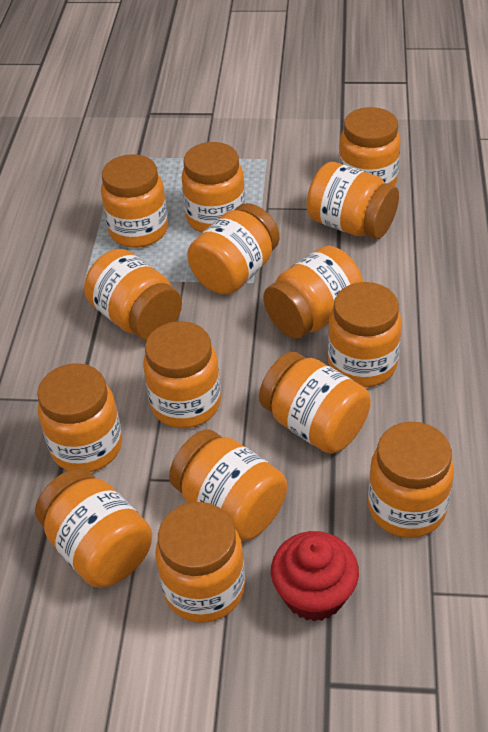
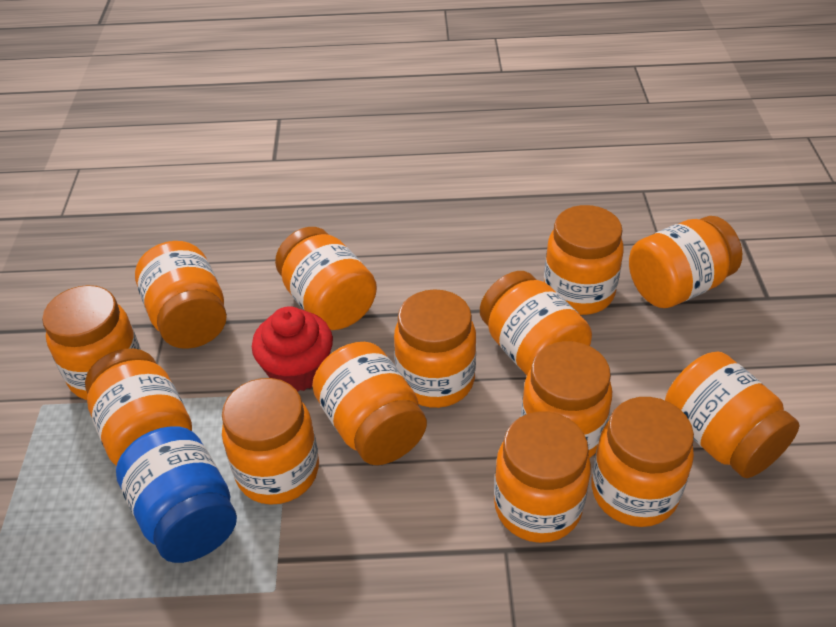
blue jar: none = 0 -> [116,426,237,563] = 1
orange jar: [35,469,152,587] [37,363,122,472] [84,249,182,340] [101,154,168,248] [143,321,221,428] [155,502,245,623] [169,430,287,541] [182,142,246,233] [187,203,280,295] [259,352,371,454] [263,246,363,339] [307,162,399,239] [328,282,402,387] [339,107,401,186] [368,422,454,538] = 15 -> [42,285,141,400] [85,348,192,466] [135,241,227,349] [222,378,319,505] [275,227,377,330] [312,342,427,465] [394,289,476,408] [480,271,592,375] [494,411,591,543] [521,341,612,458] [544,205,624,315] [591,397,694,527] [629,216,742,308] [665,352,799,478] = 14

